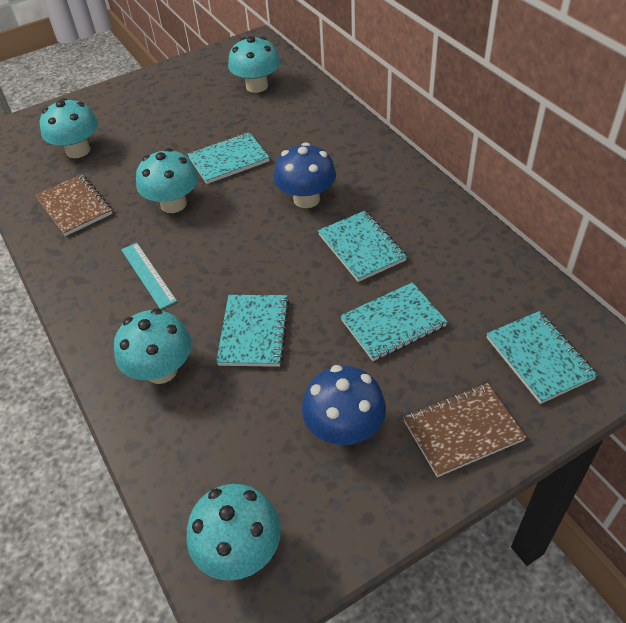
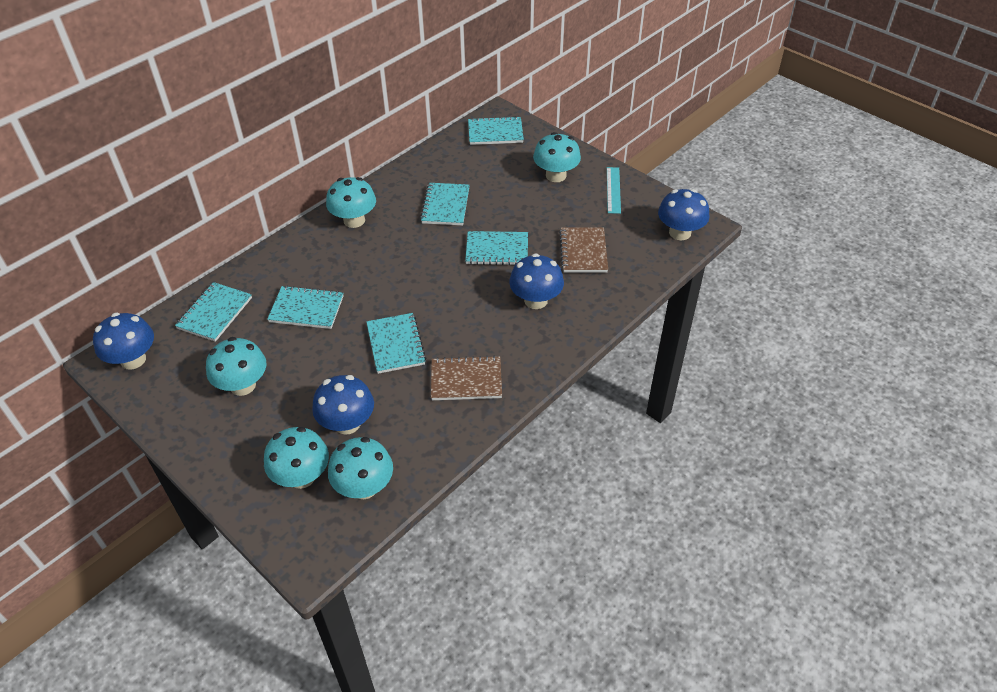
blue mushroom: [274,142,336,208] [302,365,386,445] = 2 -> [93,313,154,370] [312,375,374,435] [509,253,564,309] [658,189,710,240] = 4
turquoise notebook: [188,132,270,184] [216,295,290,367] [318,211,407,282] [340,282,448,361] [486,311,598,404] = 5 -> [175,282,252,342] [267,285,343,329] [366,313,426,374] [420,183,470,226] [465,231,528,265] [468,116,524,145] = 6

